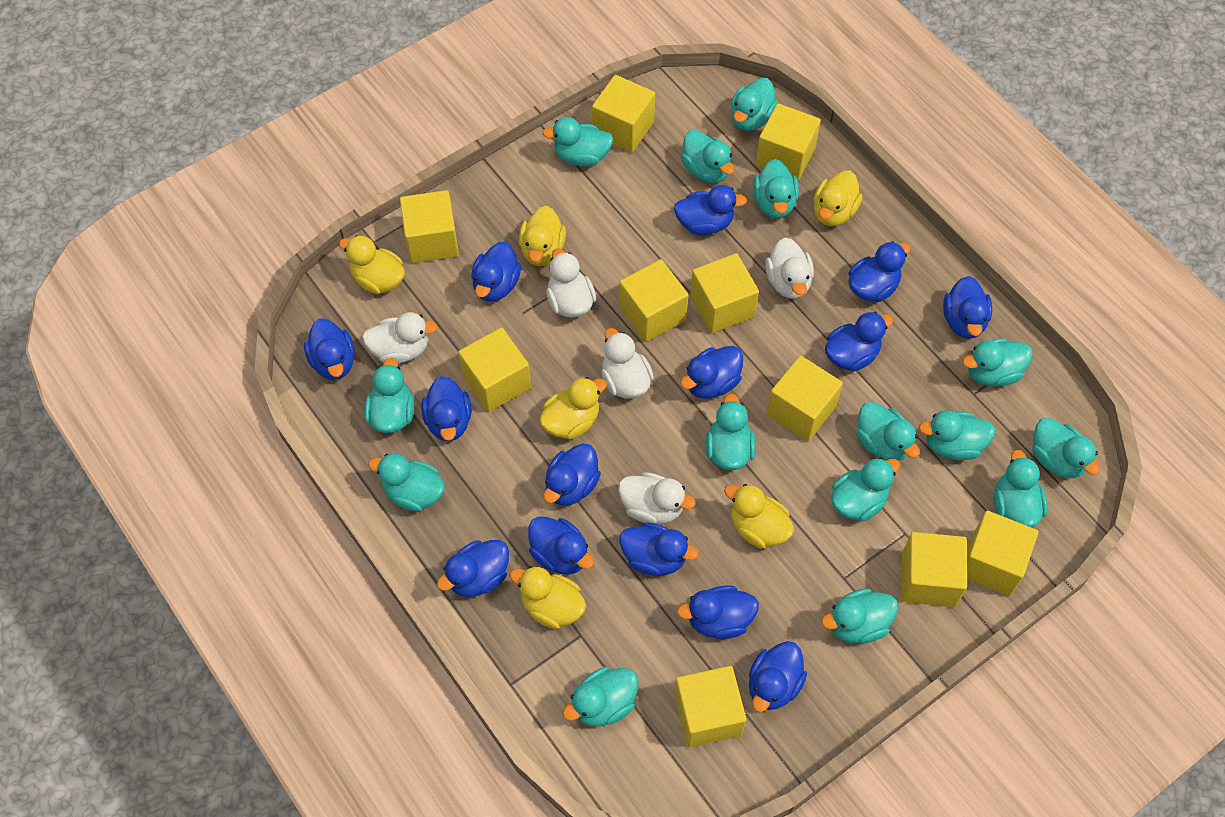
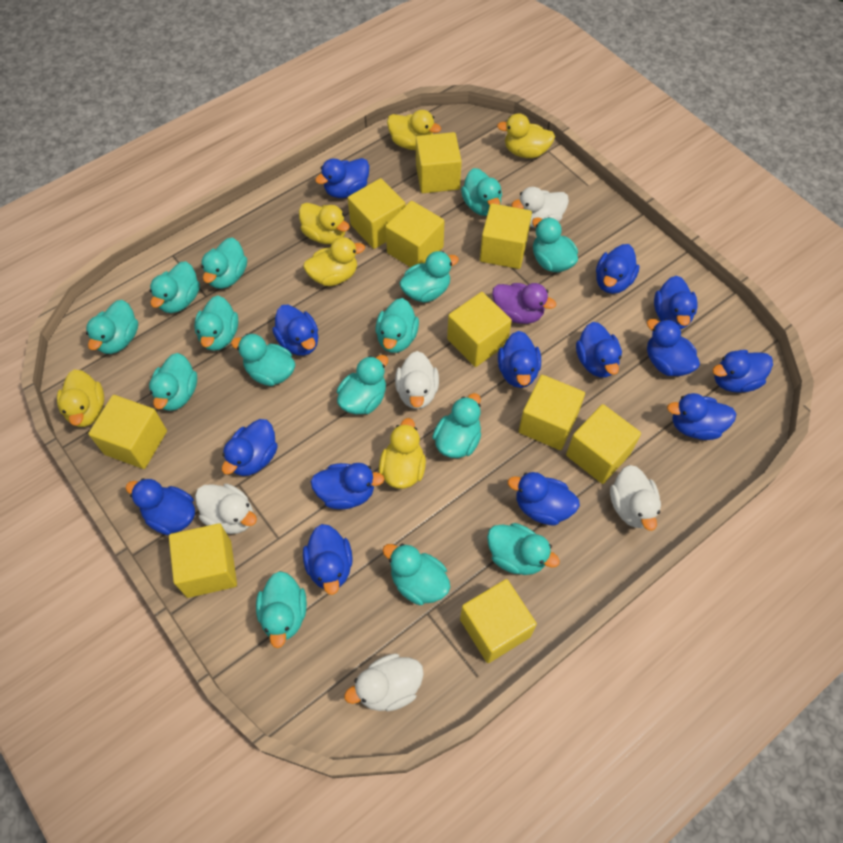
purple duck: none = 0 -> [492,283,556,324] = 1

